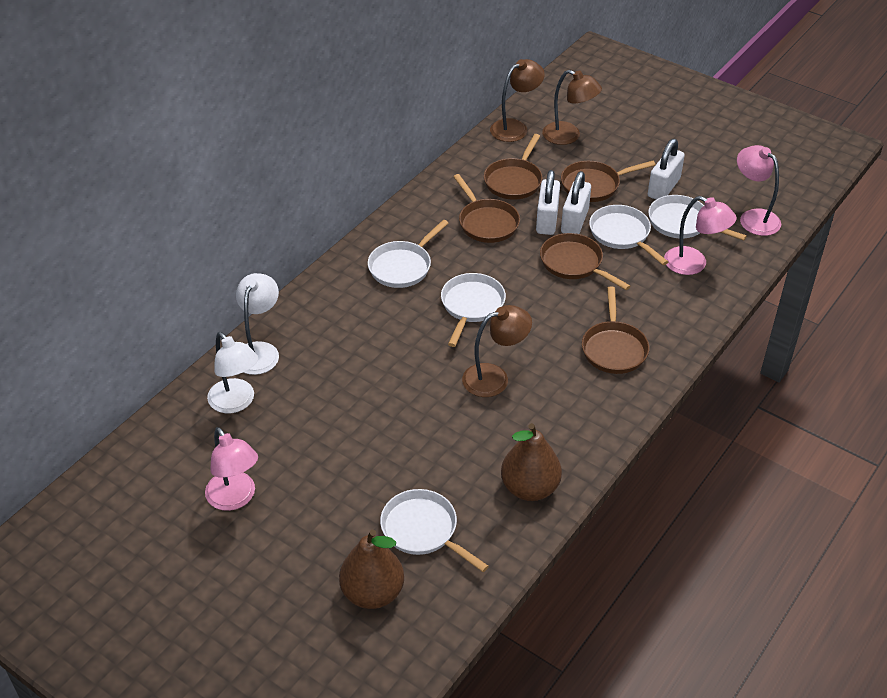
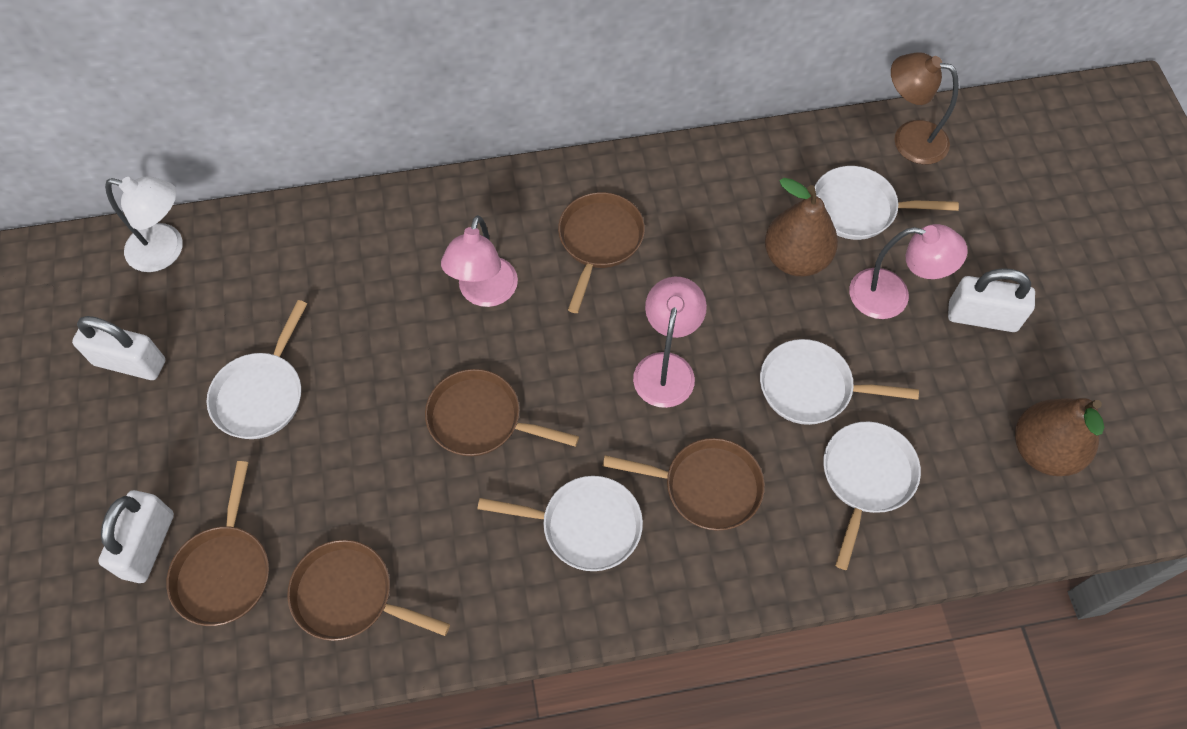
brown lamp: [462,305,532,397] [490,59,545,142] [542,70,602,145] = 3 -> [891,52,959,165] = 1
white lamp: [207,332,259,413] [236,273,279,375] = 2 -> [105,176,183,272] = 1

